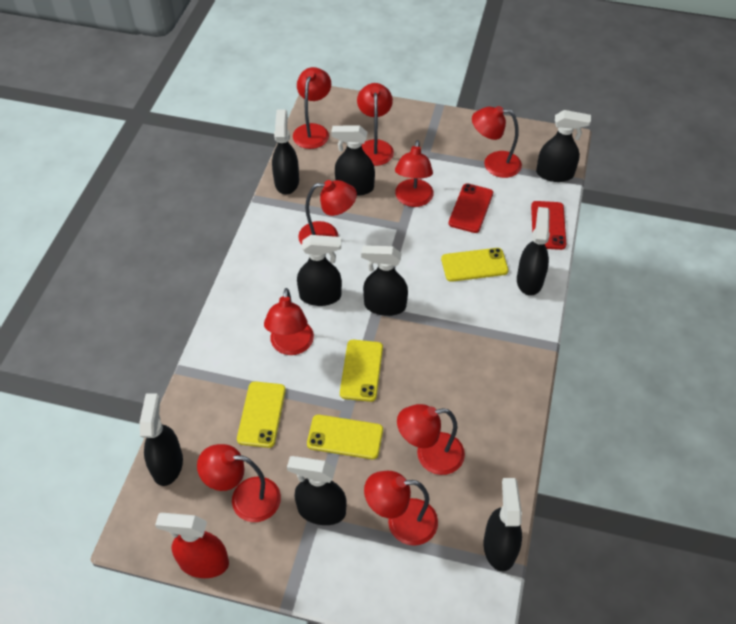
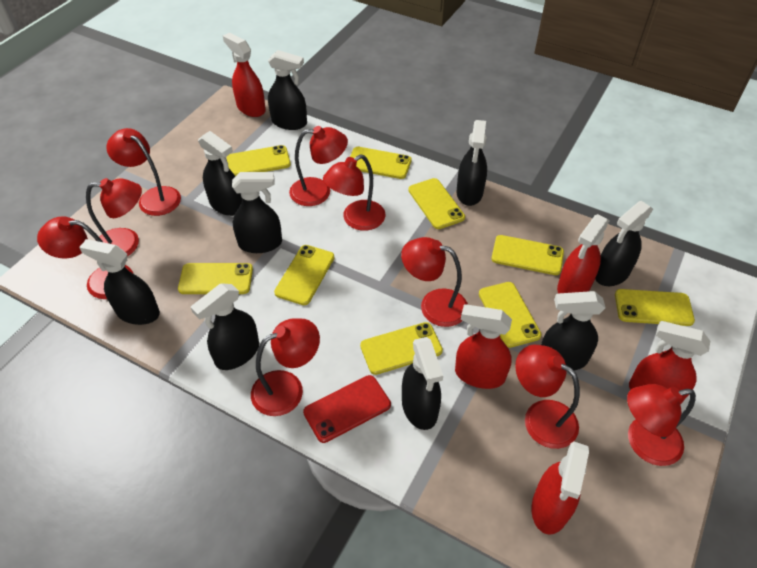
red phone: [448,184,493,233] [531,201,566,250] = 2 -> [303,375,391,443] = 1
red spray bottle: [155,513,229,578] = 1 -> [223,33,266,117] [455,304,512,389] [532,442,589,535] [557,214,610,294] [629,321,710,404] = 5
yellow phone: [237,381,286,448] [307,415,383,459] [340,340,383,402] [441,248,509,282] = 4 -> [178,263,253,294] [227,145,291,176] [274,245,334,305] [350,147,412,179] [360,322,443,375] [408,178,465,229] [479,282,541,348] [491,235,564,275] [615,289,695,326] = 9

